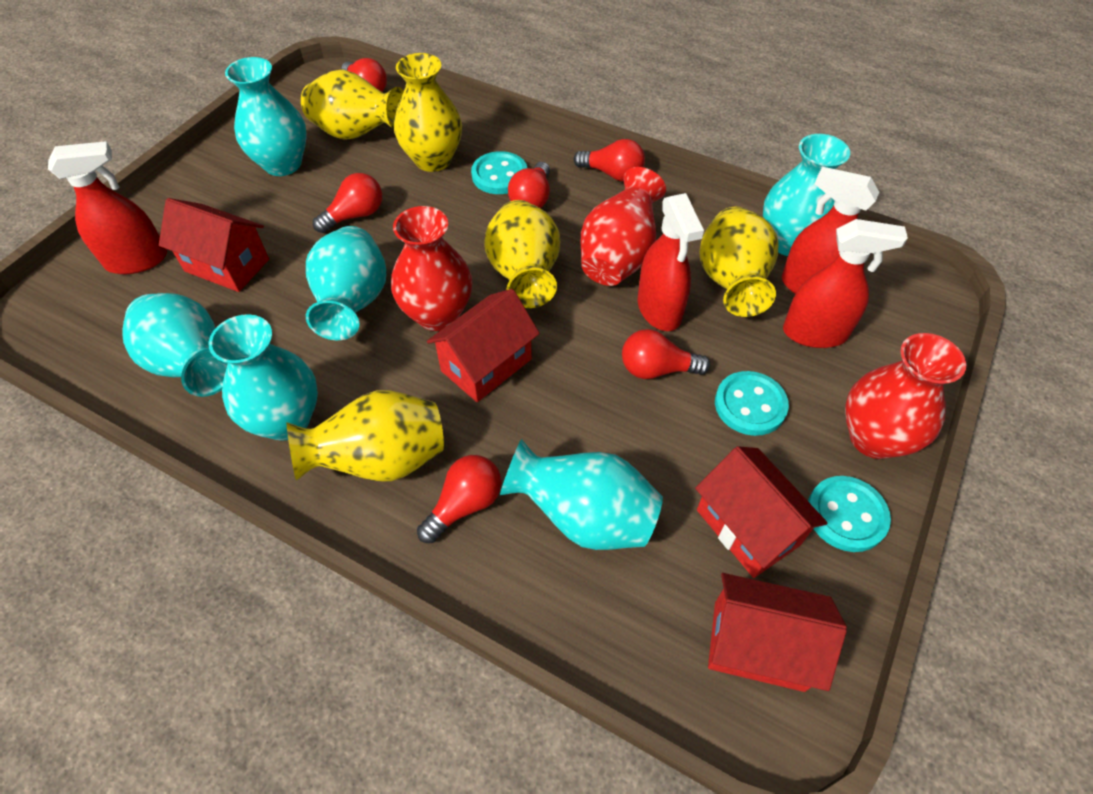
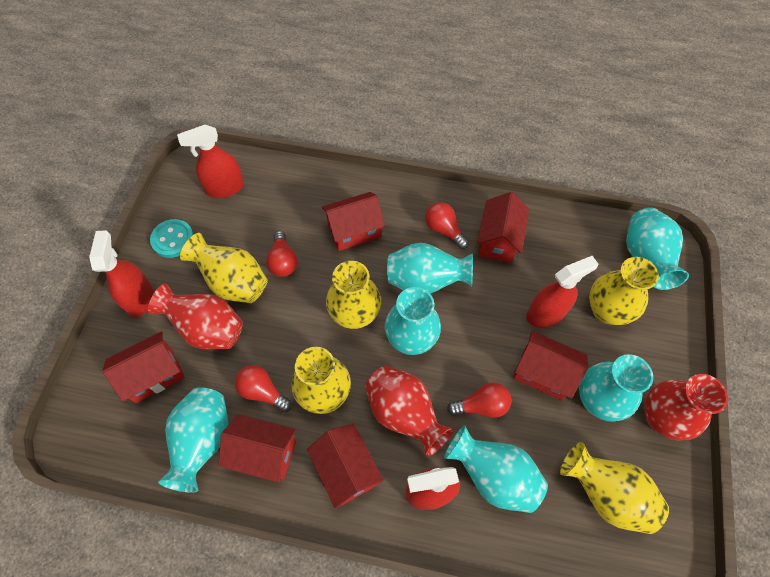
red house: [159,198,269,292] [427,289,540,402] [695,446,827,578] [708,573,847,692] = 4 -> [102,332,185,403] [218,414,296,483] [307,424,384,508] [322,192,385,251] [477,192,529,263] [513,331,588,401] = 6
red light bulb: [313,173,382,233] [341,58,387,92] [417,455,502,543] [508,162,550,208] [574,139,645,181] [622,329,710,379] = 6 -> [235,365,292,412] [266,231,297,277] [425,202,469,249] [447,382,511,418] = 4
turquoise button: [471,151,527,194] [715,371,789,436] [808,476,891,552] = 3 -> [150,219,194,258] = 1

